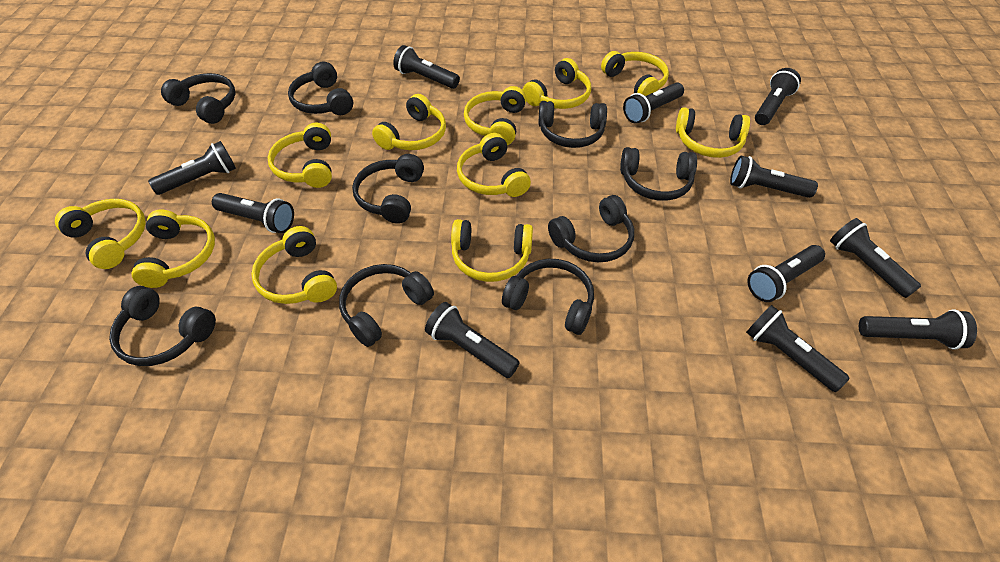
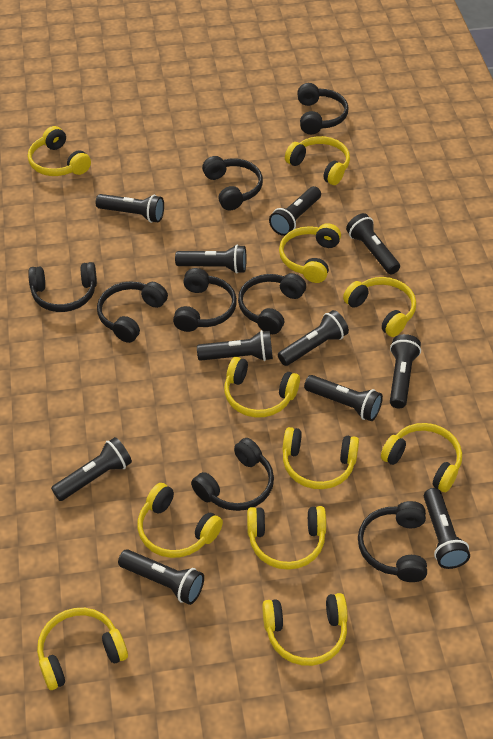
black headphones: [109,286,216,366] [161,73,236,124] [288,62,353,115] [339,264,434,347] [352,154,424,224] [502,259,594,335] [538,101,607,148] [548,195,634,262] [620,147,697,201] = 9 -> [28,262,97,312] [97,281,168,343] [173,268,237,332] [191,438,274,511] [202,156,263,210] [238,273,306,334] [297,83,348,134] [358,501,427,582] = 8

